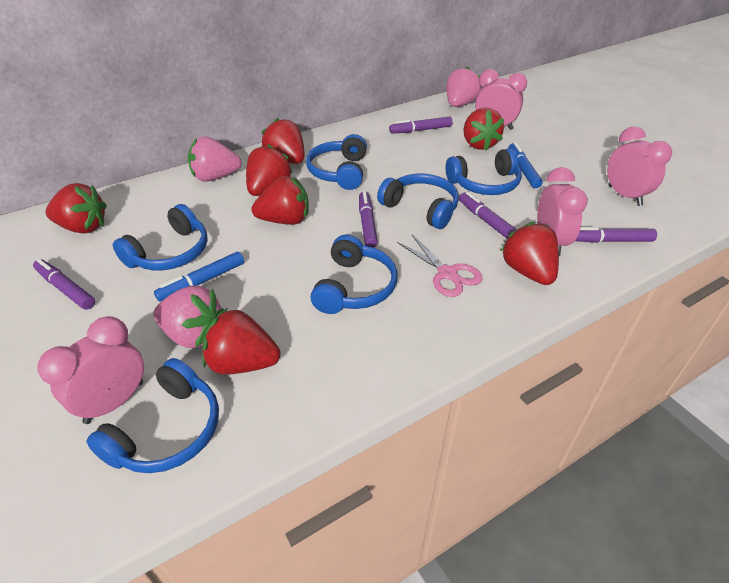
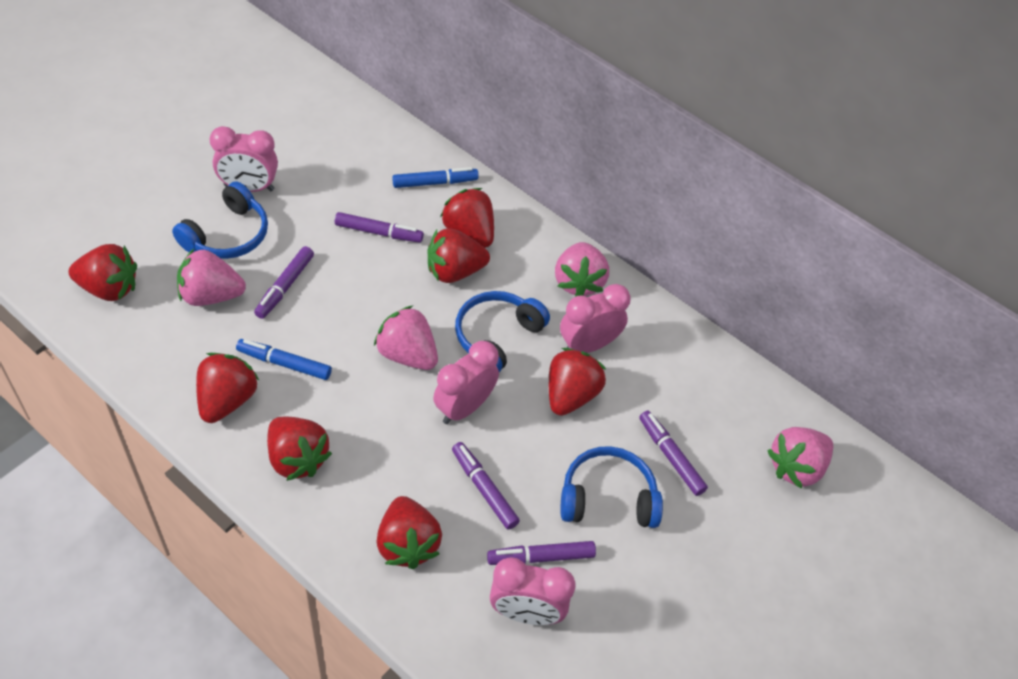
blue headphones: [86,358,219,473] [113,204,208,270] [306,134,367,190] [311,235,398,314] [377,174,459,229] [446,148,522,195] = 6 -> [172,181,268,259] [455,291,550,372] [560,446,663,528] = 3
pink scissors: [397,235,483,297] = 1 -> none = 0
pink strawberry: [153,285,224,348] [188,136,242,182] [446,66,482,107] = 3 -> [177,249,246,306] [374,306,438,370] [555,242,609,297] [767,427,833,489] = 4

